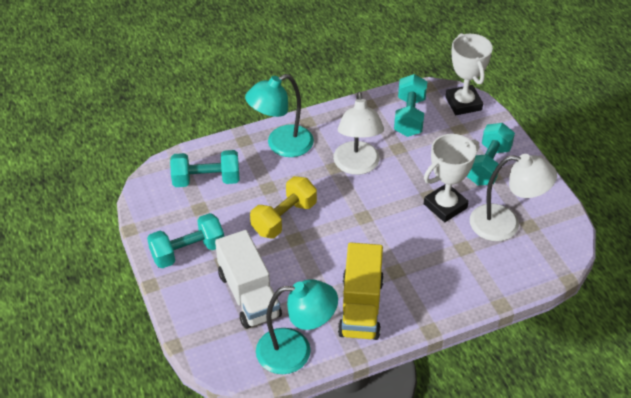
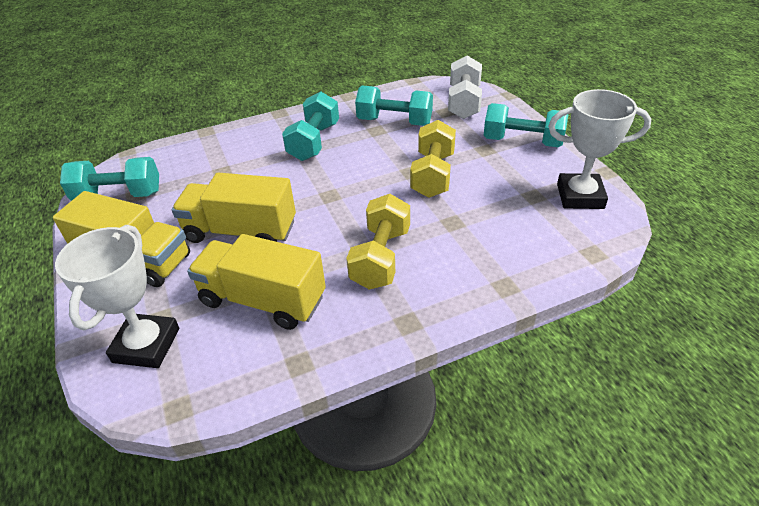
turquoise lamp: [245,74,314,157] [256,279,338,374] = 2 -> none = 0
white dumbbell: none = 0 -> [448,55,482,119] = 1
white lamp: [333,92,384,175] [470,154,557,241] = 2 -> none = 0
white truck: [215,230,282,329] = 1 -> none = 0
yellow dumbbell: [250,176,317,239] = 1 -> [346,194,410,290] [410,120,456,198] = 2
yellow truck: [338,242,384,340] = 1 -> [53,191,190,287] [172,173,296,243] [187,234,326,330] = 3

